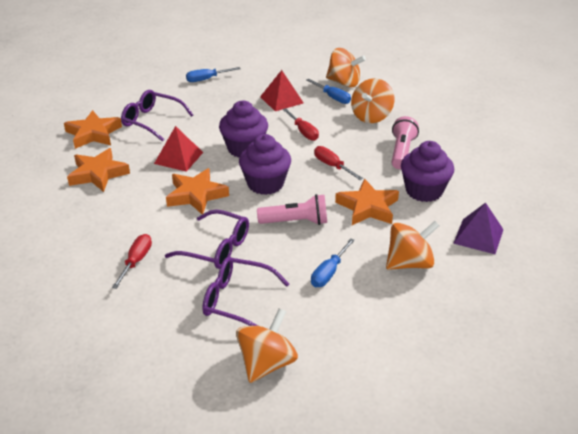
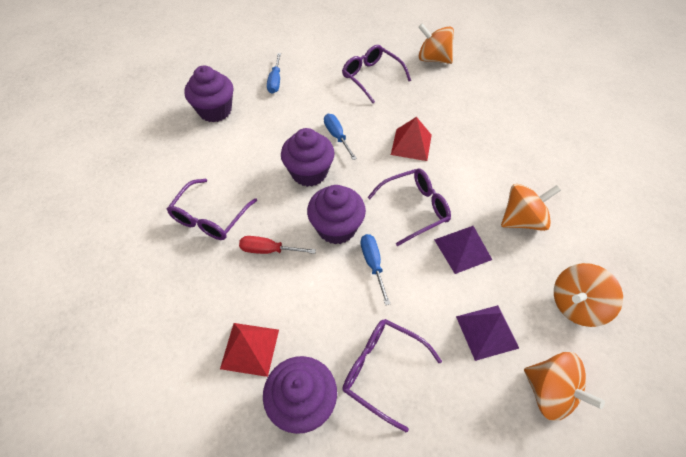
orange star: [64,110,122,149] [67,148,130,192] [166,168,229,214] [335,179,399,225] = 4 -> none = 0
pink flashlight: [257,194,327,225] [391,116,419,169] = 2 -> none = 0
purple cupcake: [219,101,268,158] [239,134,291,195] [401,141,454,202] = 3 -> [184,66,234,122] [263,356,337,434] [281,128,335,187] [307,185,366,245] = 4
purple glasses: [121,90,193,142] [165,210,249,269] [202,257,289,326] = 3 -> [167,179,257,240] [342,45,411,103] [342,319,442,432] [367,168,451,246] = 4
purple pyramid: [453,203,504,254] = 1 -> [434,226,492,274] [456,305,519,361] = 2
red screwdriver: [112,234,152,289] [283,108,319,141] [314,146,363,180] = 3 -> [239,236,316,254] = 1

